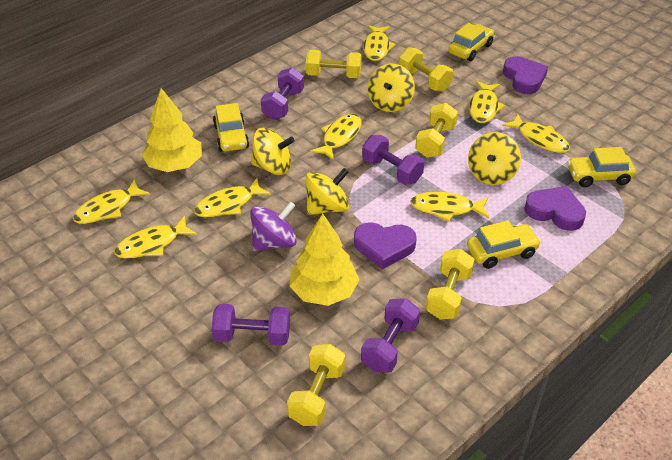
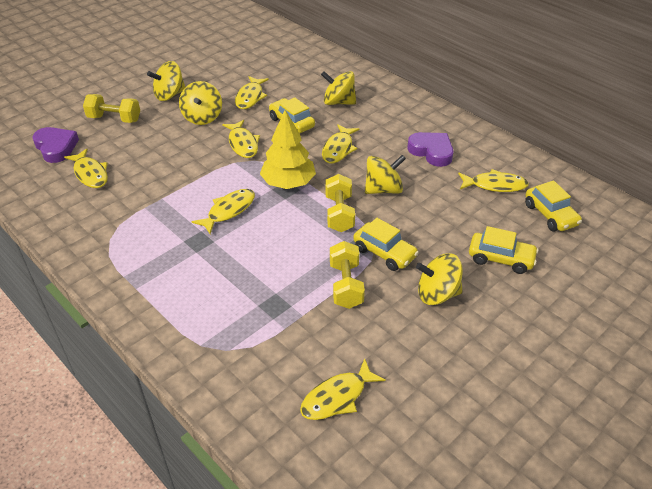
purple dumbbell: [212,304,290,346] [261,68,304,120] [361,298,420,373] [362,135,424,185] = 4 -> none = 0
purple heart: [354,222,417,269] [503,56,548,94] [524,186,586,231] = 3 -> [32,127,79,163] [407,132,453,167] = 2
purple spinning top: [250,202,297,251] = 1 -> none = 0
yellow dumbbell: [287,344,345,426] [306,50,362,78] [399,47,453,92] [415,103,458,158] [426,249,475,320] = 5 -> [83,94,140,123] [325,174,355,232] [330,241,365,309] = 3
yellow fish: [73,179,150,224] [114,216,197,259] [194,178,271,218] [310,114,361,161] [363,25,396,61] [410,192,489,222] [469,81,505,123] [502,114,570,153] = 8 -> [64,149,108,188] [192,189,255,234] [222,120,260,158] [235,76,269,109] [300,358,386,420] [322,124,359,164] [458,169,529,192] = 7
yellow spinning top: [251,128,295,175] [306,168,349,215] [367,64,415,112] [468,132,521,185] = 4 -> [147,61,185,101] [179,81,222,125] [321,71,356,105] [365,155,406,194] [416,253,463,305] = 5
yellow tree: [142,88,202,172] [289,214,359,306] = 2 -> [260,110,316,189] = 1

